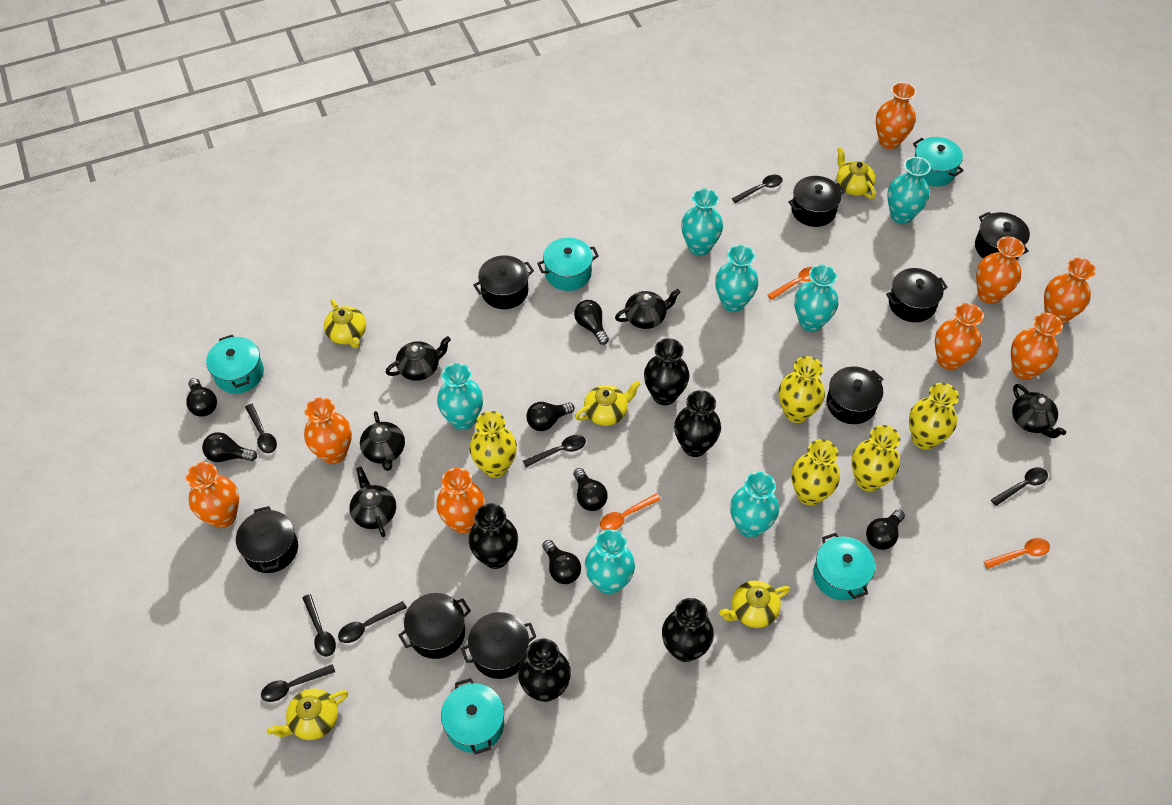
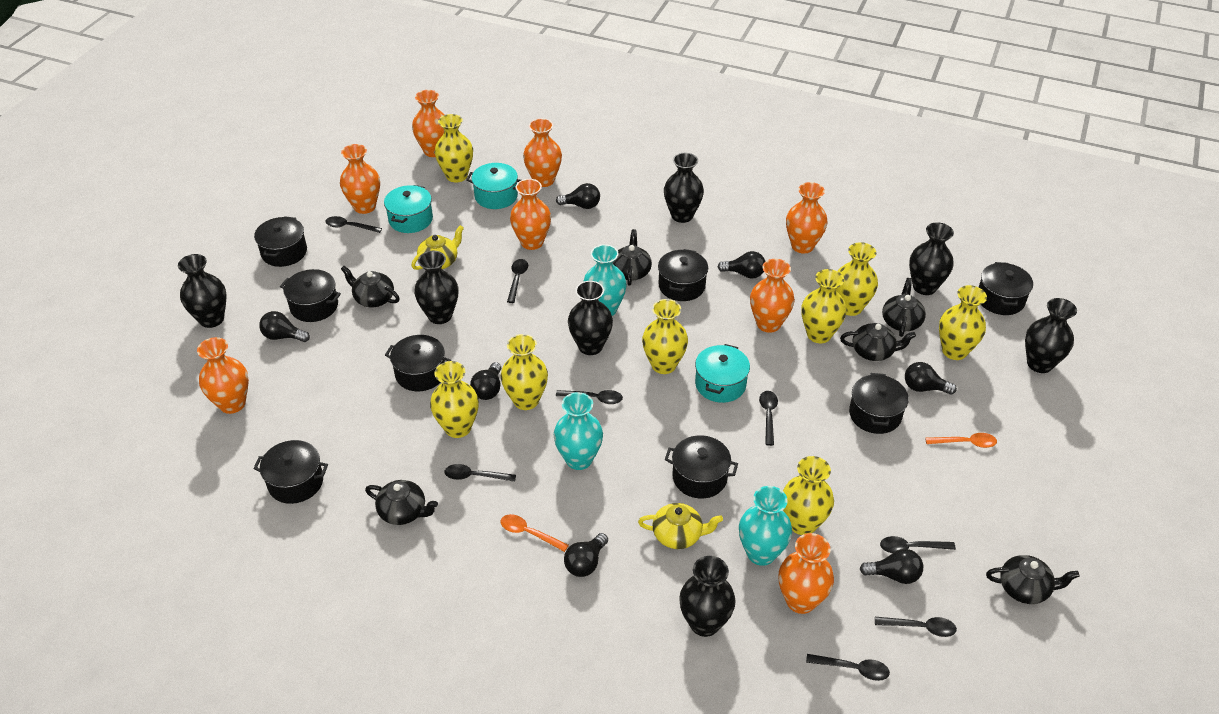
black spoon: [245,404,277,453] [261,664,335,702] [302,594,336,657] [338,601,407,643] [523,435,586,467] [732,175,783,203] [991,467,1048,506] = 7 -> [325,216,382,233] [445,464,516,482] [507,259,528,303] [556,390,623,404] [759,391,778,446] [806,654,890,681] [875,617,957,637] [880,536,956,553] = 8
black teapot: [350,467,396,537] [360,411,405,471] [385,336,451,381] [615,289,681,329] [1012,384,1066,439] = 5 -> [341,266,400,307] [365,480,438,525] [613,229,652,286] [840,323,916,361] [882,278,926,337] [986,555,1079,604] = 6
black vase: [469,503,518,569] [518,639,571,702] [644,338,690,405] [662,598,714,662] [674,390,721,457] = 5 -> [178,254,227,328] [414,251,458,324] [568,281,613,355] [664,153,704,223] [679,556,736,637] [909,222,954,295] [1025,298,1077,373] = 7
orange spoon: [600,494,661,530] [768,267,812,300] [983,538,1050,569] = 3 -> [500,514,569,552] [925,433,997,448] = 2
turquoise pot: [206,335,264,393] [441,678,504,755] [537,238,599,291] [813,533,875,600] [913,137,964,187] = 5 -> [384,185,433,233] [466,163,521,209] [695,344,750,403] = 3
turquoise vase: [437,363,483,430] [585,529,635,595] [681,189,723,256] [715,245,759,312] [730,472,779,538] [794,265,839,332] [887,157,931,224] = 7 -> [554,392,603,470] [583,244,627,316] [739,486,792,566] = 3
yellow teapot: [267,689,348,740] [324,299,366,348] [575,380,641,426] [719,580,790,628] [837,147,876,199] = 5 -> [411,225,464,270] [638,503,723,549] = 2
yellow vase: [469,411,517,478] [779,356,825,423] [791,439,840,505] [851,425,900,491] [909,383,959,449] = 5 -> [430,361,479,438] [435,114,473,183] [501,334,548,410] [642,299,688,374] [783,456,834,535] [801,269,847,343] [836,242,878,316] [939,285,987,360] = 8

